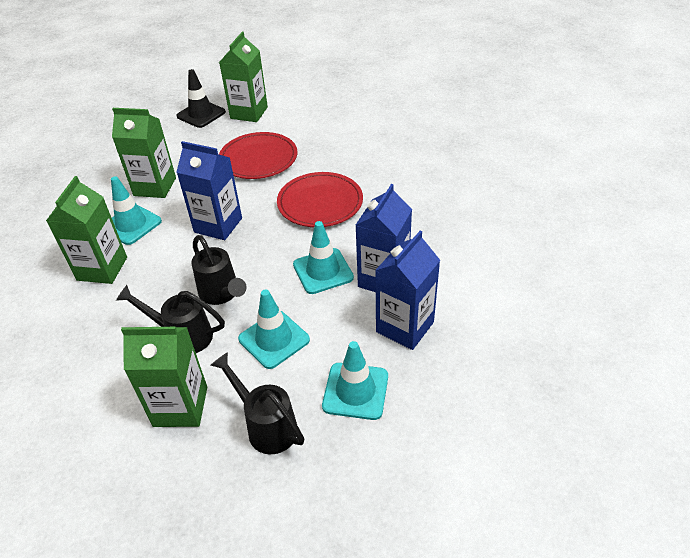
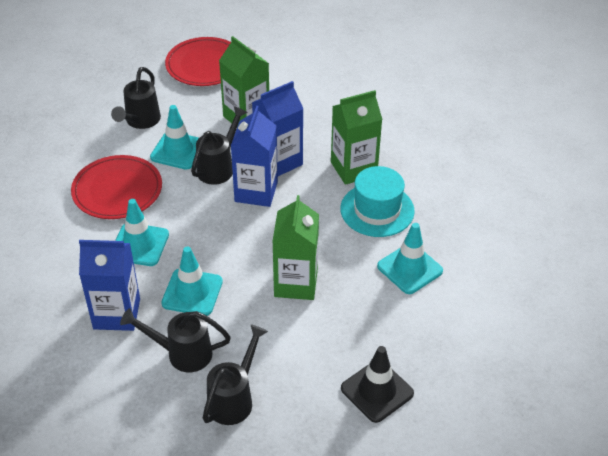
black watering can: [116,285,225,353] [191,235,247,305] [211,352,305,454] = 3 -> [111,67,161,129] [120,308,231,372] [191,106,248,185] [203,325,268,425] = 4
green carton: [46,176,127,284] [112,108,176,198] [121,327,207,427] [219,32,268,122] = 4 -> [219,36,269,127] [272,195,319,300] [331,90,383,185] = 3
turquoise hat: none = 0 -> [340,166,415,237] = 1

